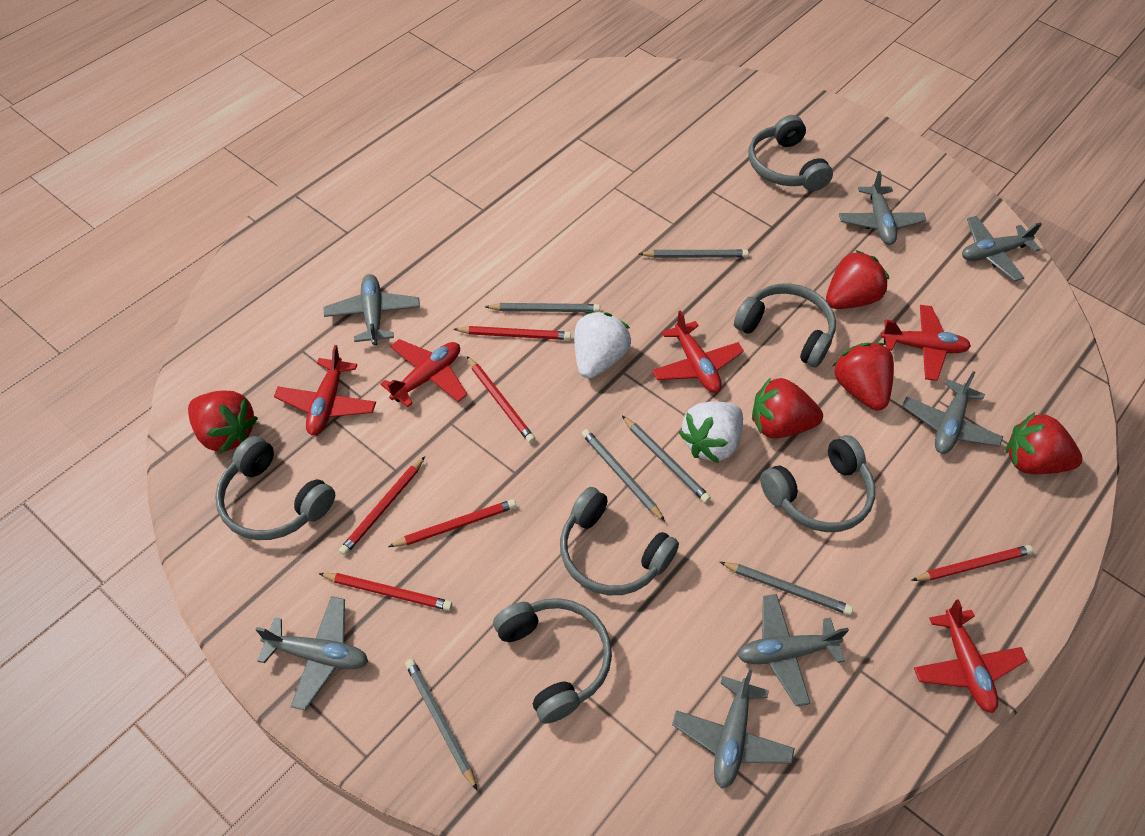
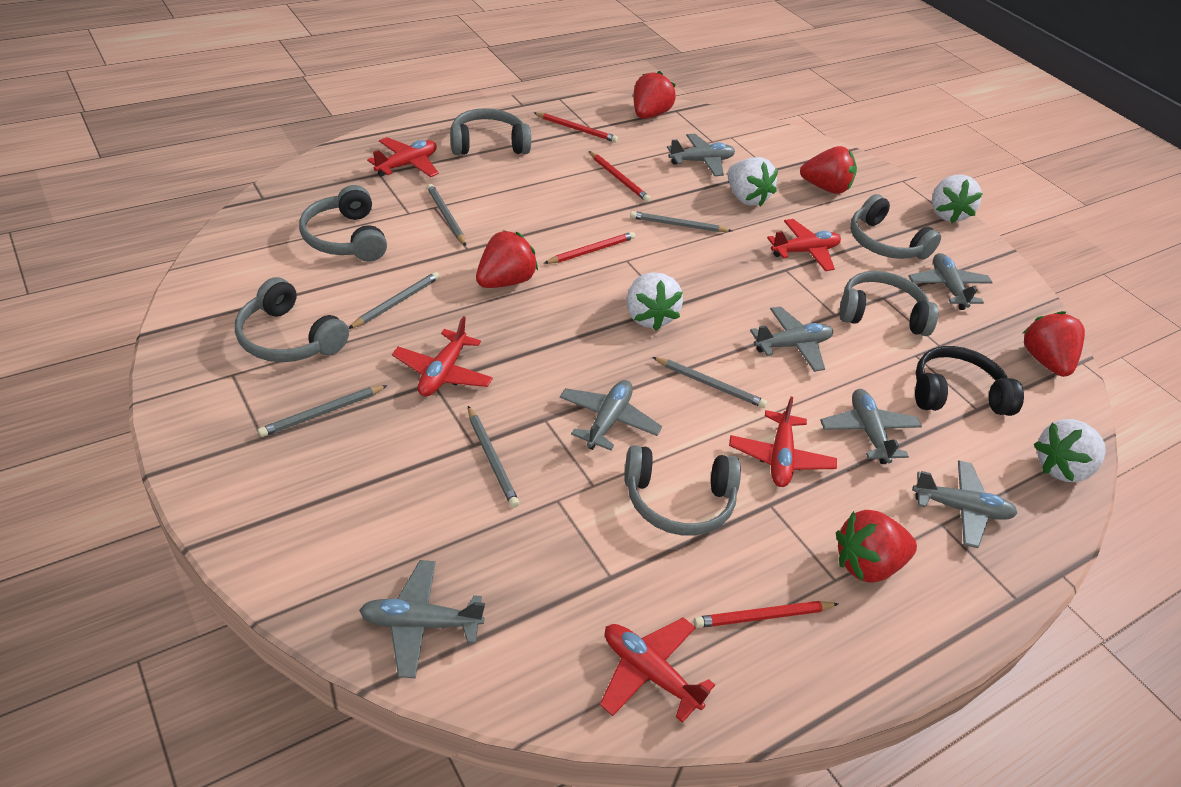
black headphones: none = 0 -> [915,346,1024,416] = 1
red pencil: [318,573,452,611] [339,456,425,555] [388,499,516,547] [453,326,571,340] [467,356,535,443] [911,545,1033,581] = 6 -> [533,112,618,142] [544,232,635,264] [589,151,651,202] [693,601,838,628] = 4
white strawberry: [574,311,631,378] [679,401,743,463] = 2 -> [627,272,683,331] [727,157,778,206] [932,175,983,223] [1034,419,1106,482] = 4

